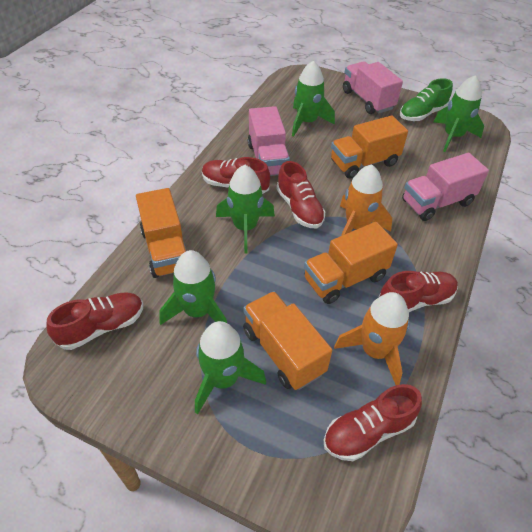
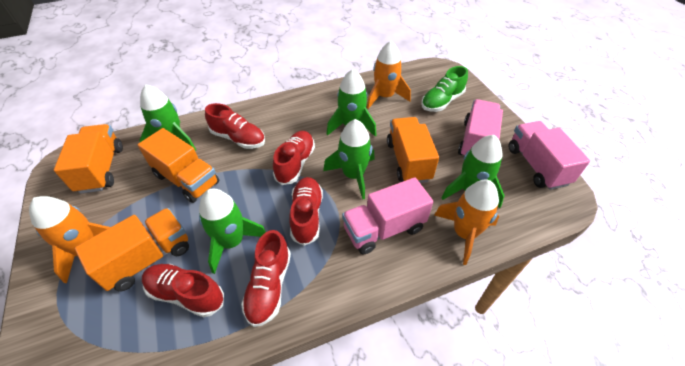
orange rocket: [334,292,410,385] [340,164,392,236] = 2 -> [29,196,110,283] [367,41,411,109] [434,179,499,265] = 3

